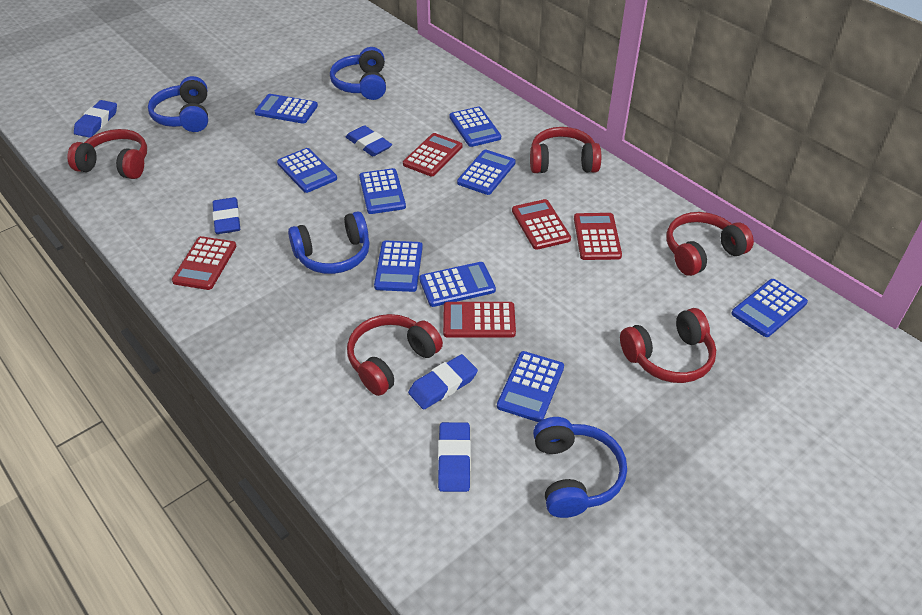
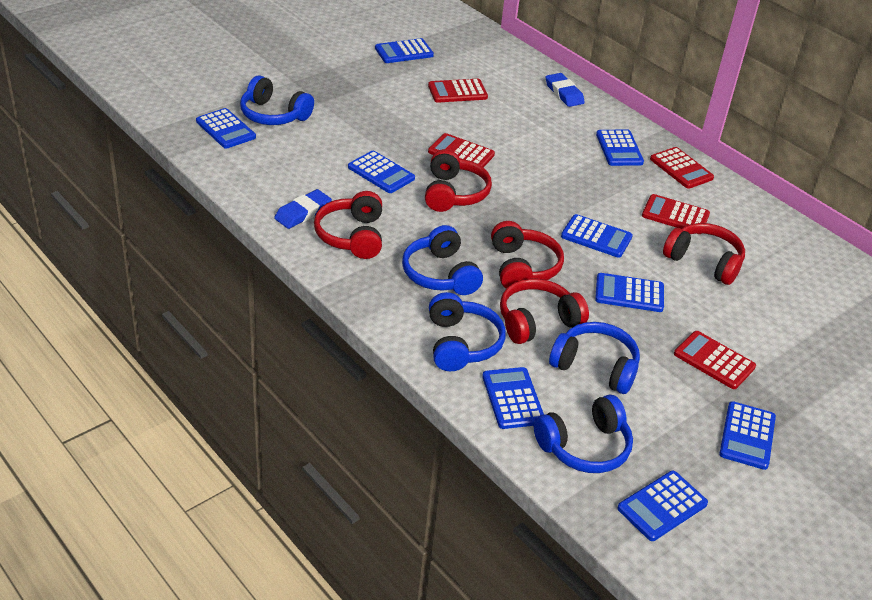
blue eraser: [74,100,117,138] [212,197,240,234] [346,125,392,156] [408,354,478,410] [438,422,471,492] = 5 -> [274,189,332,229] [546,73,585,107] = 2
blue headphones: [148,76,208,132] [288,211,370,274] [330,47,386,100] [533,417,627,518] = 4 -> [240,75,314,125] [402,225,483,295] [429,292,506,371] [534,394,633,473] [549,322,640,394] = 5

